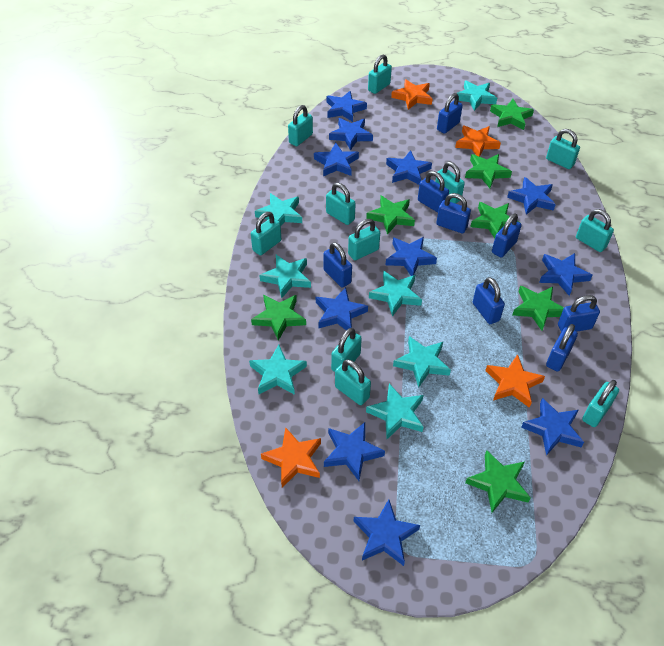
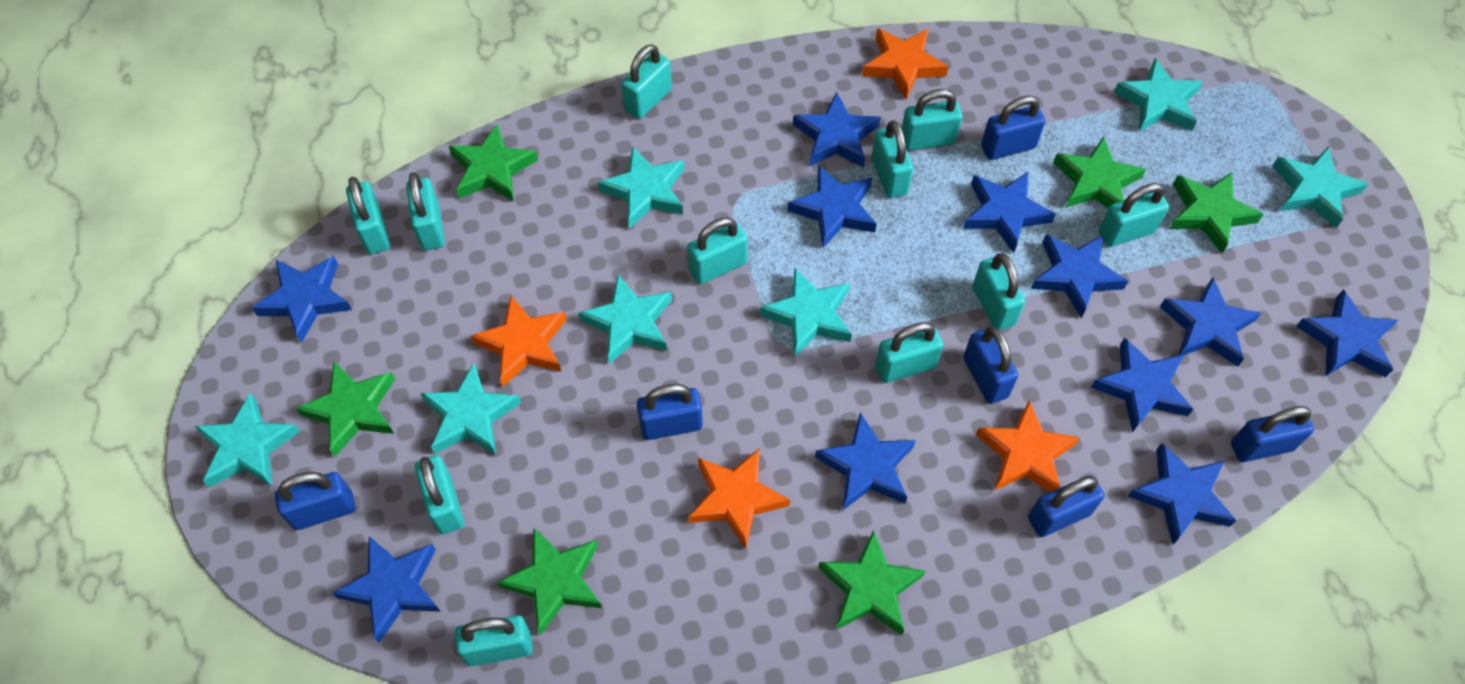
blue padlock: [323,242,352,288] [418,171,449,213] [437,93,463,134] [437,193,471,234] [473,277,505,324] [492,213,522,257] [546,324,578,372] [558,295,600,332] = 8 -> [275,472,356,530] [637,384,703,440] [963,326,1018,404] [981,95,1046,160] [1028,475,1104,537] [1231,406,1314,462] = 6
green star: [251,295,306,341] [366,195,415,235] [465,154,512,188] [465,450,531,513] [470,202,519,239] [490,99,534,130] [513,286,564,331] = 7 -> [295,362,395,457] [449,124,538,202] [497,528,602,635] [818,530,925,635] [1053,136,1146,209] [1169,172,1264,253] = 6

